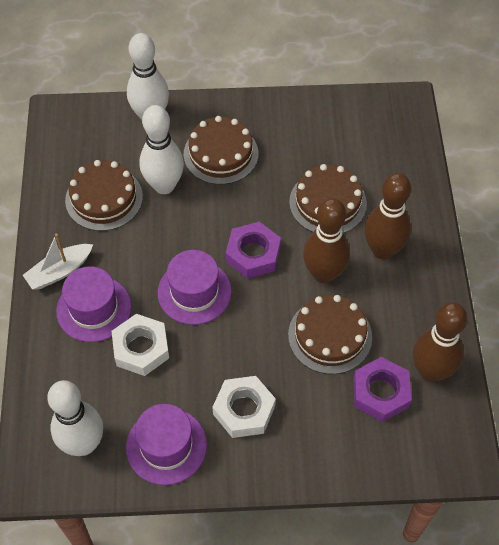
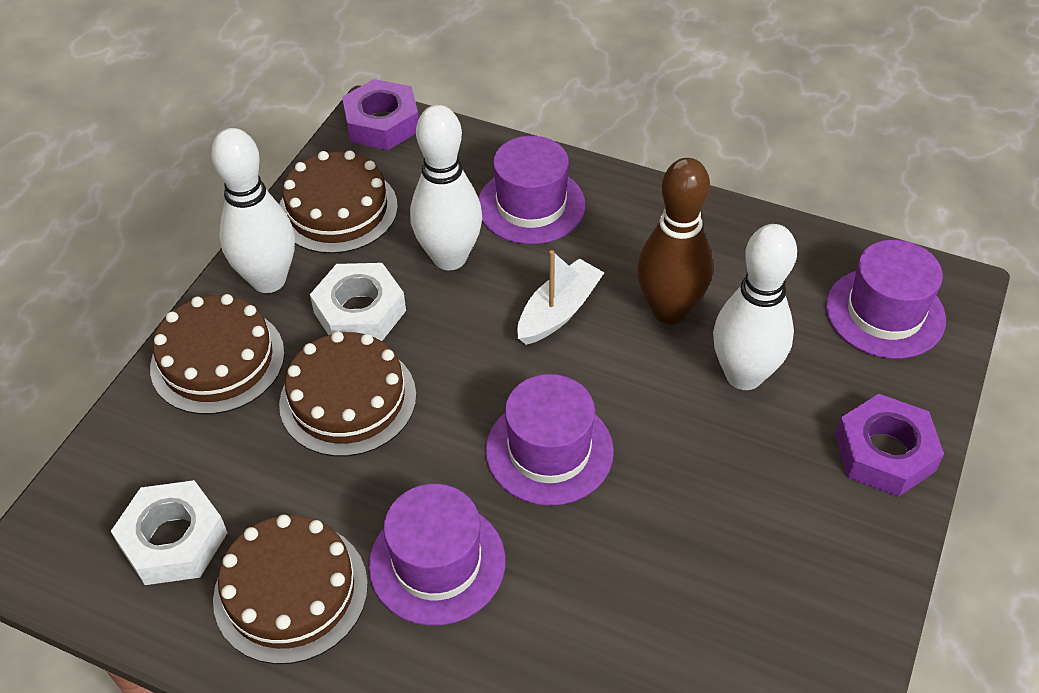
brown bowling pin: [303,198,350,283] [364,173,411,259] [413,302,468,382] = 3 -> [637,158,713,324] = 1
purple hat: [56,266,131,342] [126,404,207,485] [158,250,232,325] = 3 -> [369,484,505,626] [479,136,585,244] [486,374,614,506] [826,240,946,359] = 4

